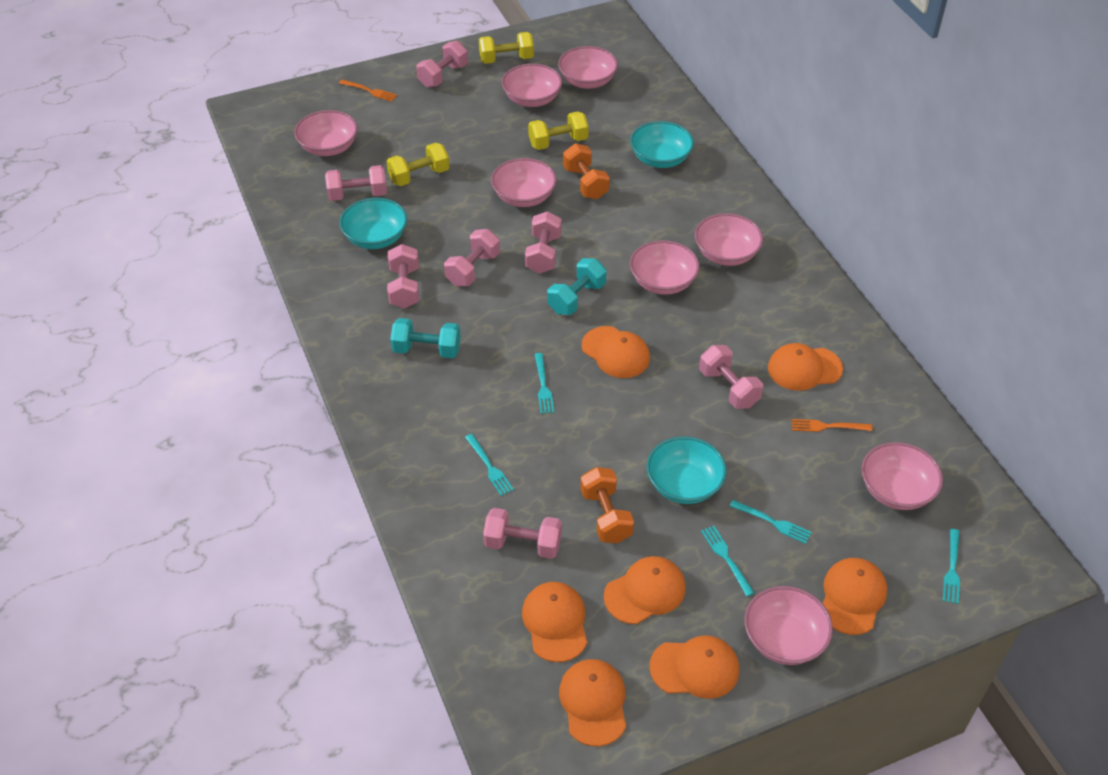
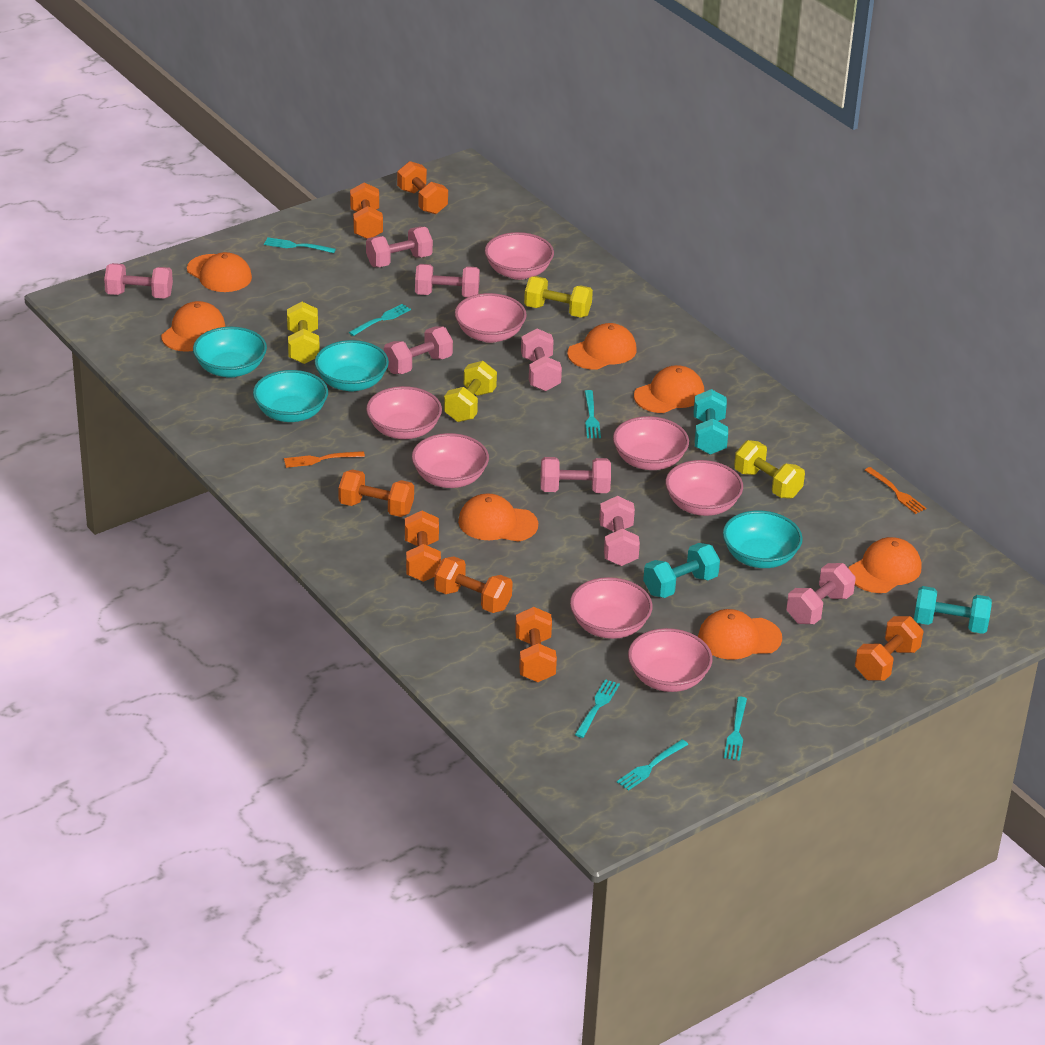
orange dumbbell: [563,143,610,199] [580,467,634,543] = 2 -> [339,469,414,517] [350,182,383,239] [397,161,448,214] [405,511,441,582] [434,557,513,613] [515,607,557,682] [855,616,924,681] = 7
pink dumbbell: [325,165,387,201] [387,244,419,309] [416,41,468,88] [444,229,500,286] [483,508,562,559] [525,211,562,274] [699,345,763,409] = 7 -> [104,263,173,299] [366,227,433,267] [384,327,453,374] [415,264,480,297] [521,329,562,391] [540,457,611,493] [599,496,640,566] [786,563,856,624] = 8
turquoise bowl: [340,198,407,249] [630,121,694,168] [647,436,727,504] = 3 -> [193,327,267,378] [253,370,328,422] [315,340,389,392] [723,511,803,568] = 4
turquoise dumbbell: [390,318,461,359] [547,258,607,315] = 2 -> [643,543,720,598] [694,389,728,455] [914,586,992,634] = 3
turquoise fork: [465,434,514,496] [535,353,555,414] [701,526,754,597] [729,500,812,544] [943,529,960,604] = 5 -> [264,237,336,253] [349,304,411,336] [575,679,620,738] [585,390,601,438] [617,739,688,791] [724,697,747,761] = 6
yellow dumbbell: [387,143,449,186] [479,32,534,64] [528,111,589,150] = 3 -> [287,302,320,364] [444,361,497,422] [524,276,593,318] [734,440,805,499] = 4

